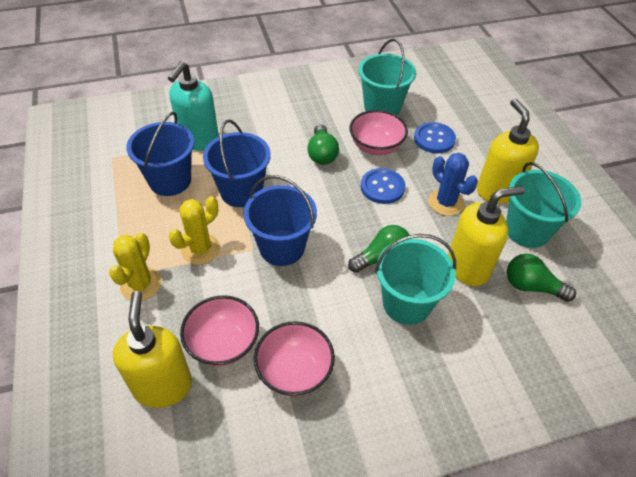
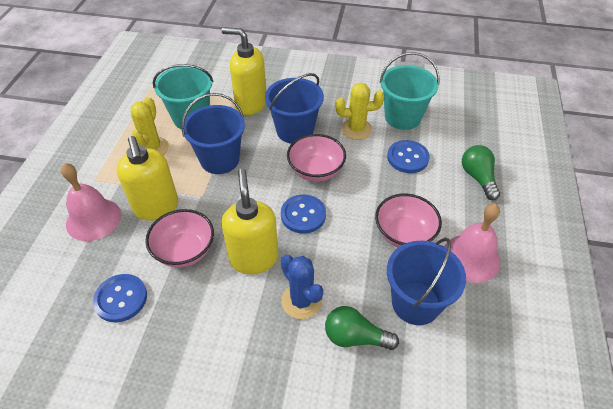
blue button: [361,168,405,204] [414,122,456,153] = 2 -> [93,274,147,322] [281,194,326,234] [387,140,430,173] = 3
green light bulb: [307,124,339,165] [348,225,409,273] [507,254,576,302] = 3 -> [325,306,399,350] [462,145,500,200] = 2
pink bell: none = 0 -> [61,163,121,241] [444,204,500,283] = 2
turquoise bucket: [358,39,416,115] [375,234,456,325] [506,162,581,248] = 3 -> [153,64,213,129] [379,52,440,130] = 2
turquoise soap dispenser: [168,61,219,151] = 1 -> none = 0

